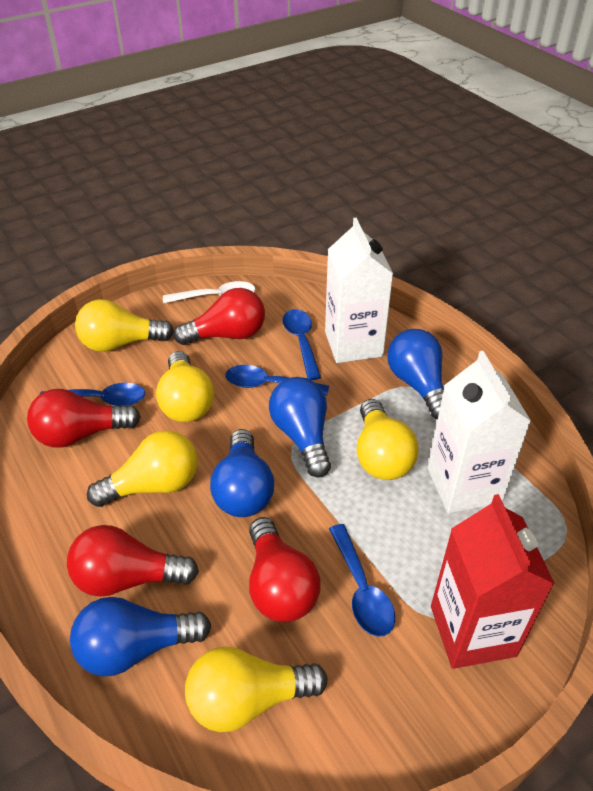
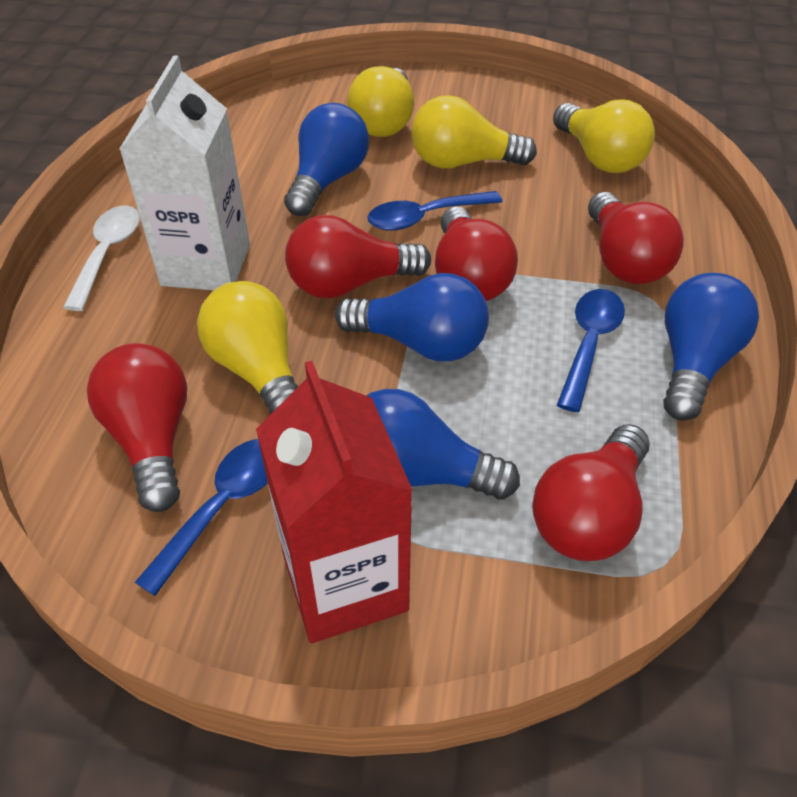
blue spoon: [40,383,145,406] [225,365,329,396] [282,309,321,380] [329,524,395,637] = 4 -> [135,439,268,596] [367,191,503,231] [557,289,625,412] = 3
red light bulb: [27,389,141,448] [67,525,199,597] [173,288,265,345] [249,517,321,622] = 4 -> [87,343,187,512] [285,215,431,298] [435,207,518,301] [532,424,650,561] [588,192,684,284] = 5
white carton: [325,217,393,363] [428,351,531,513] = 2 -> [119,55,250,290] = 1
yellow light bulb: [75,299,174,352] [87,430,198,507] [156,351,214,422] [185,646,328,732] [357,399,419,480] = 5 -> [197,281,298,414] [347,66,414,137] [411,95,537,169] [553,99,655,173] = 4

